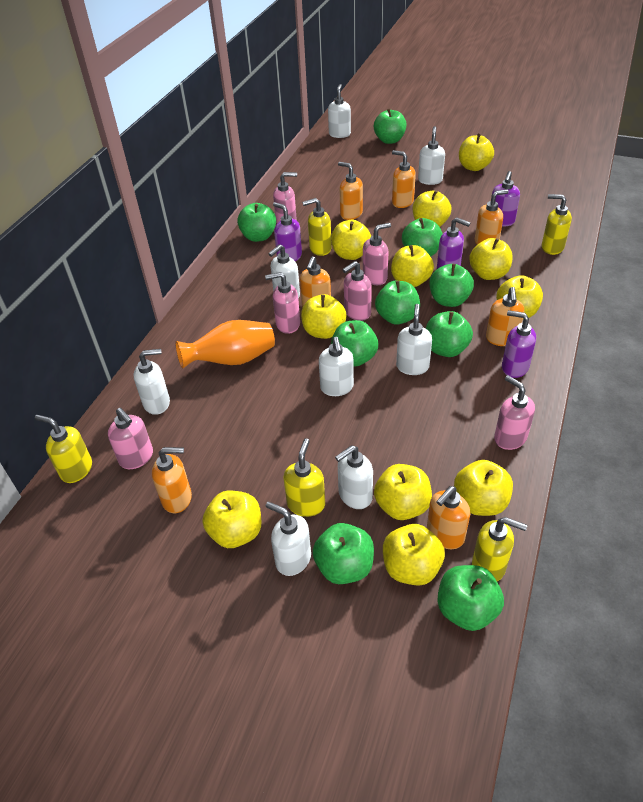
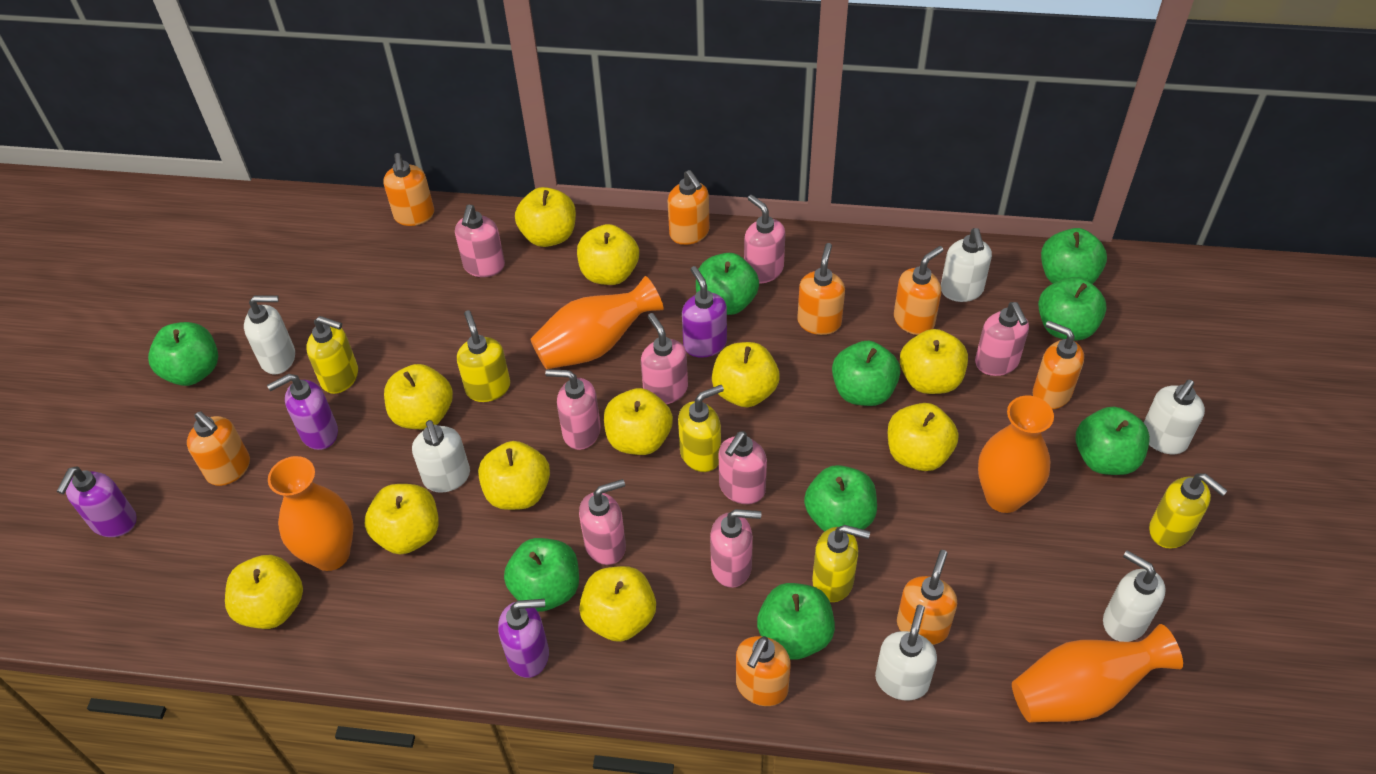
orange soap dispenser: [152,447,192,513] [300,256,331,307] [338,162,363,220] [392,150,416,208] [427,486,470,549] [475,189,509,245] [486,287,524,346] = 7 -> [187,411,250,486] [383,153,434,226] [668,170,709,245] [736,636,791,706] [797,243,845,335] [894,246,943,335] [897,550,957,645] [1033,320,1084,409] = 8
orange vase: [175,320,275,369] = 1 -> [268,456,354,571] [530,276,664,369] [978,396,1054,513] [1012,624,1183,722] = 4
pink soap dispenser: [108,408,153,469] [265,272,300,334] [273,172,297,223] [342,261,372,321] [363,223,391,285] [494,375,535,450] = 6 -> [455,205,505,277] [545,369,601,450] [579,479,626,565] [641,313,688,404] [710,509,761,588] [719,431,767,504] [744,195,785,283] [975,302,1029,376] = 8
white soap dispenser: [134,349,170,415] [266,502,311,576] [268,244,300,299] [319,337,354,396] [328,84,351,138] [335,445,373,509] [396,304,432,375] [418,126,445,185] = 8 -> [244,295,295,374] [412,420,470,493] [875,605,937,701] [941,228,992,302] [1103,550,1166,642] [1144,380,1205,454] = 6

